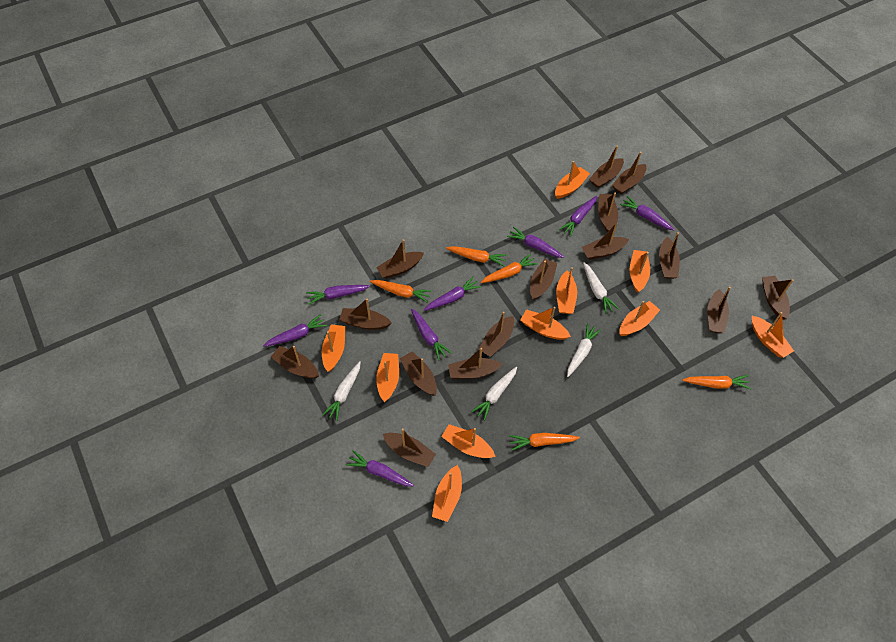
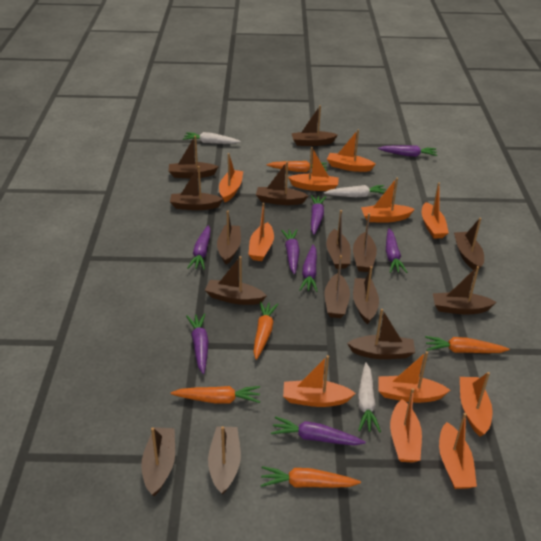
orange boat: [322,325,345,372] [376,353,399,402] [432,465,462,522] [441,424,496,458] [520,307,571,340] [555,161,590,199] [556,267,577,314] [620,301,660,336] [629,250,650,293] [752,312,794,358] = 10 -> [219,153,243,202] [248,203,274,261] [283,355,356,407] [288,147,339,191] [327,129,376,172] [361,178,415,223] [378,351,450,403] [390,388,422,462] [422,183,449,239] [439,413,477,489] [460,372,492,437] = 11
white carrot: [322,361,361,421] [471,367,517,420] [567,323,602,377] [583,262,619,314] = 4 -> [183,132,241,144] [324,185,386,197] [358,362,381,432] = 3

